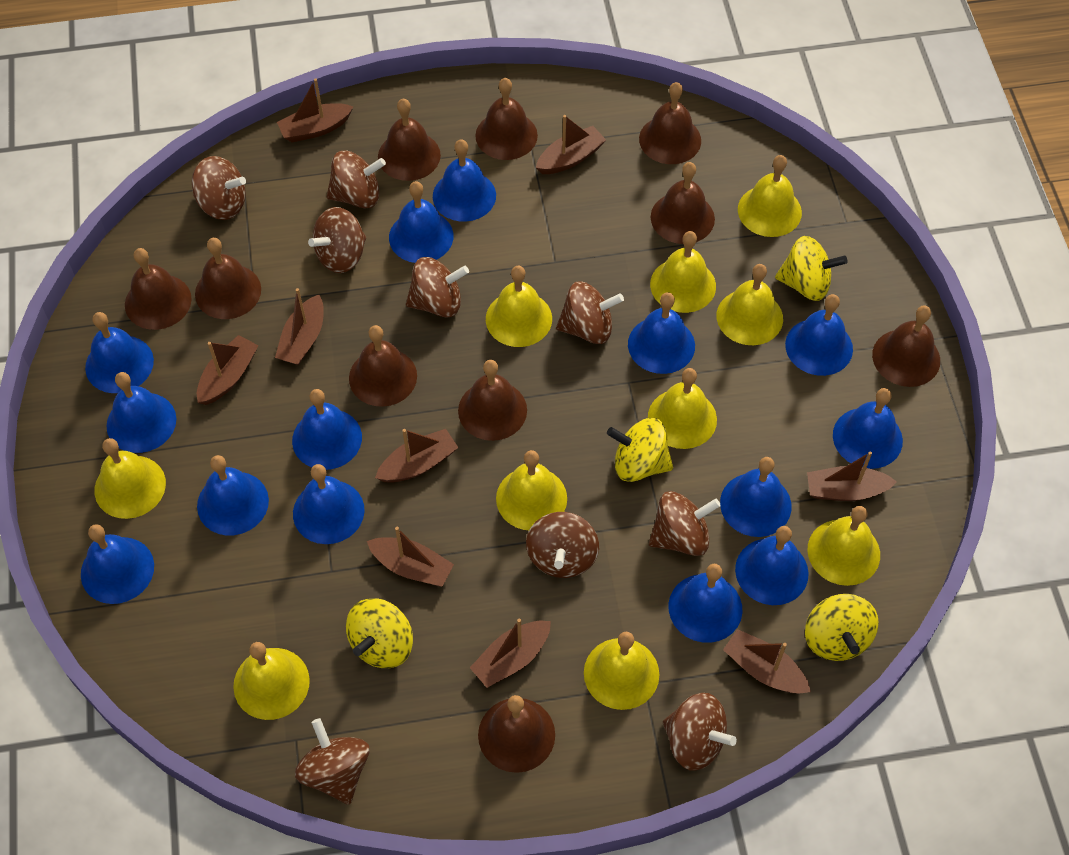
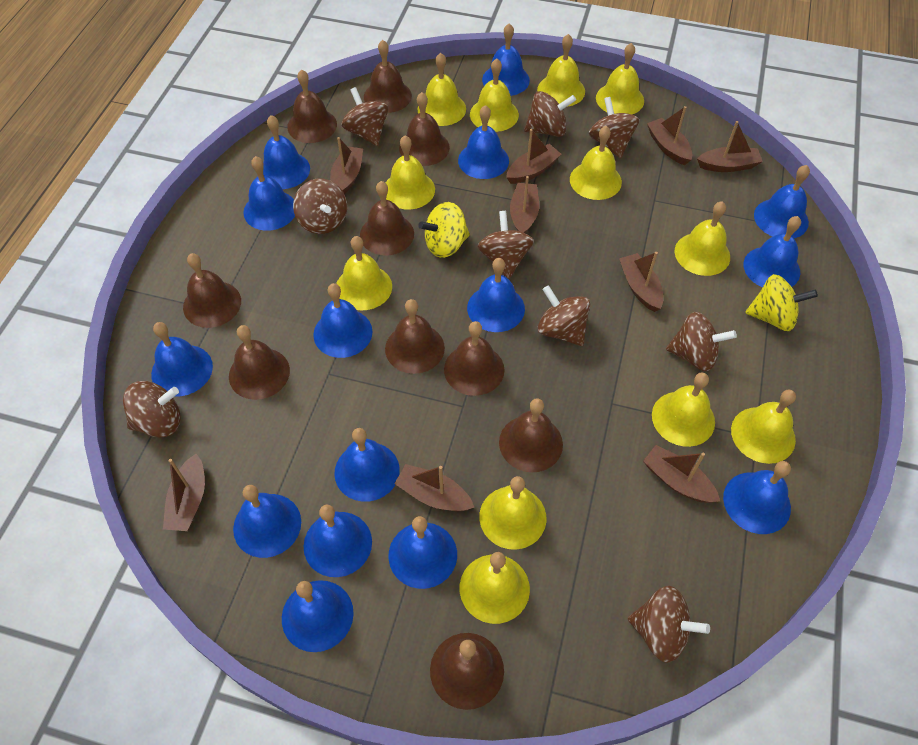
blue bell: [81,524,154,604] [85,312,154,393] [106,372,176,453] [197,455,269,535] [292,389,362,470] [293,464,365,544] [389,181,454,263] [433,139,496,222] [628,292,695,374] [668,564,743,643] [720,457,791,537] [735,526,809,605] [785,294,853,376] [833,388,903,469] = 14 -> [151,322,213,396] [233,485,301,558] [243,156,295,231] [263,115,310,189] [282,580,354,652] [304,504,372,577] [313,283,373,358] [334,428,400,502] [389,516,457,589] [458,105,509,179] [467,258,525,332] [482,23,530,96] [723,461,791,534] [743,216,801,287] [754,165,810,239] = 15
yellow bell: [94,438,166,519] [233,642,310,720] [486,266,552,347] [496,450,567,530] [584,632,659,710] [648,368,717,449] [650,231,716,313] [717,264,783,345] [738,155,802,237] [808,506,880,586] = 10 -> [336,236,392,310] [385,135,435,210] [418,53,466,126] [460,552,530,624] [470,59,519,132] [479,476,547,550] [537,34,585,107] [570,126,622,200] [596,43,644,114] [652,372,715,447] [675,201,730,276] [731,389,796,464] = 12
yellow spinning top: [346,598,413,668] [607,418,673,482] [775,236,847,301] [805,594,879,661] = 4 -> [418,202,470,258] [745,274,818,331] = 2

